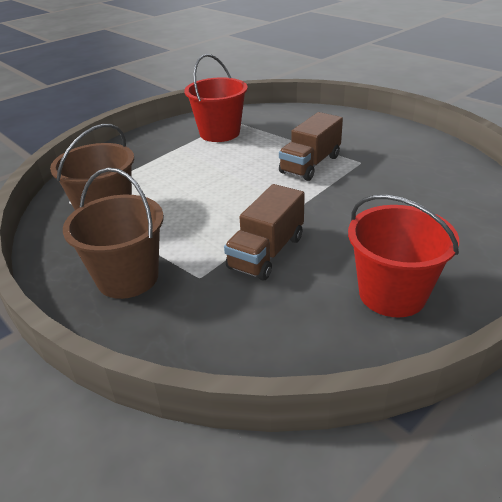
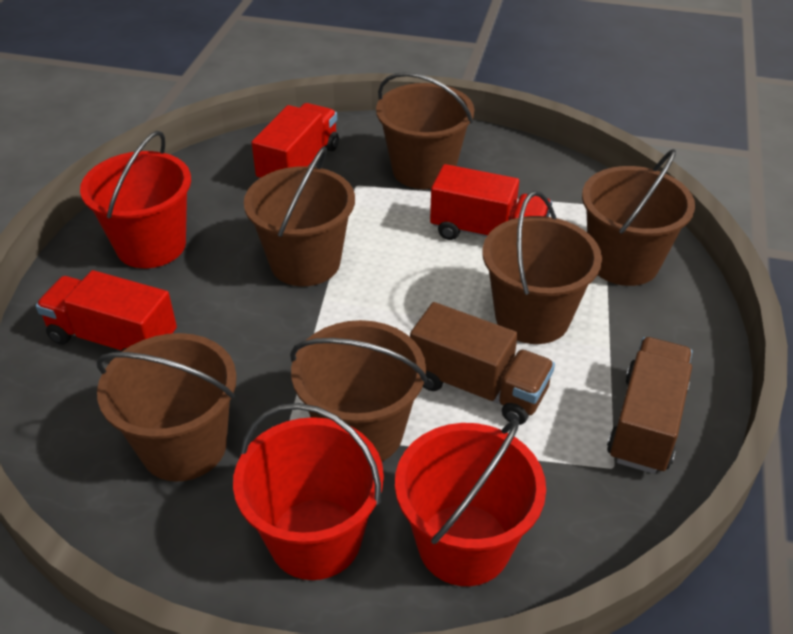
brown bucket: [50,124,134,210] [63,168,164,299] = 2 -> [97,333,237,482] [244,146,355,286] [290,320,428,461] [376,72,474,189] [483,191,602,344] [582,149,695,286] = 6
red bucket: [184,54,248,142] [348,195,459,317] = 2 -> [80,131,191,268] [233,403,384,580] [395,419,546,586] = 3
red truck: none = 0 -> [36,270,177,352] [251,103,339,178] [430,164,552,240] = 3

